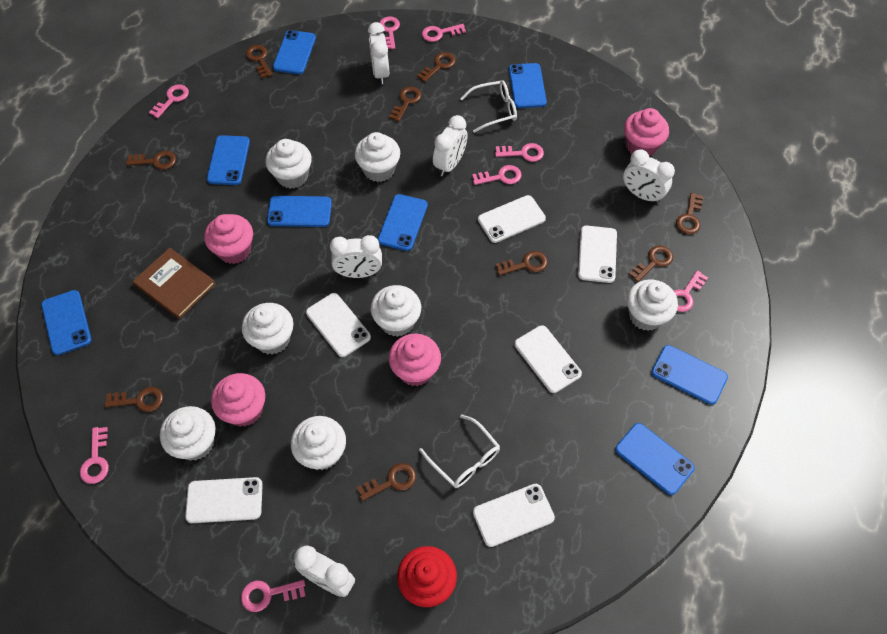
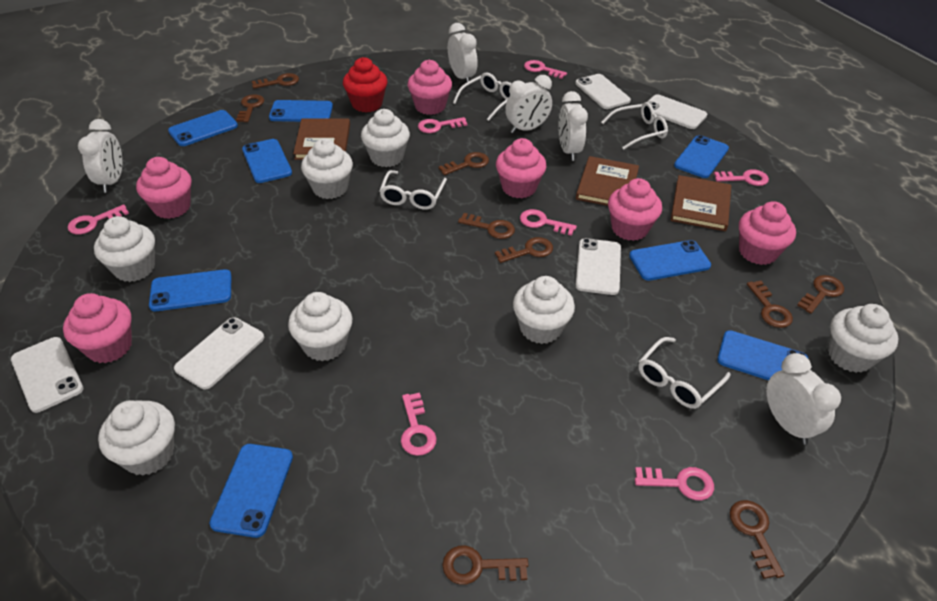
brown book: [133,248,216,319] = 1 -> [293,118,350,160] [576,156,639,206] [671,175,731,231] = 3
pink cupcake: [204,214,253,264] [211,373,265,427] [389,334,441,386] [624,108,669,156] = 4 -> [63,293,132,363] [136,157,192,219] [408,60,452,115] [496,138,547,198] [608,178,662,241] [739,201,796,265] = 6
pink key: [80,427,109,484] [149,85,189,118] [241,580,305,612] [379,17,400,49] [422,24,466,42] [472,165,522,185] [495,143,544,162] [674,270,708,312] = 8 -> [68,204,129,234] [401,393,437,456] [418,117,467,133] [520,209,577,236] [524,60,567,79] [635,467,714,500] [714,169,769,186] = 7
white glasses: [419,414,500,488] [460,80,517,133] = 2 -> [379,170,447,210] [453,73,512,121] [601,102,668,149] [638,337,731,409] = 4
white phone: [185,477,263,523] [306,293,371,357] [473,484,555,547] [478,195,546,243] [514,325,582,393] [578,225,617,283] = 6 -> [11,337,83,413] [174,317,264,389] [575,74,631,109] [575,238,621,295] [647,94,707,129] = 5

